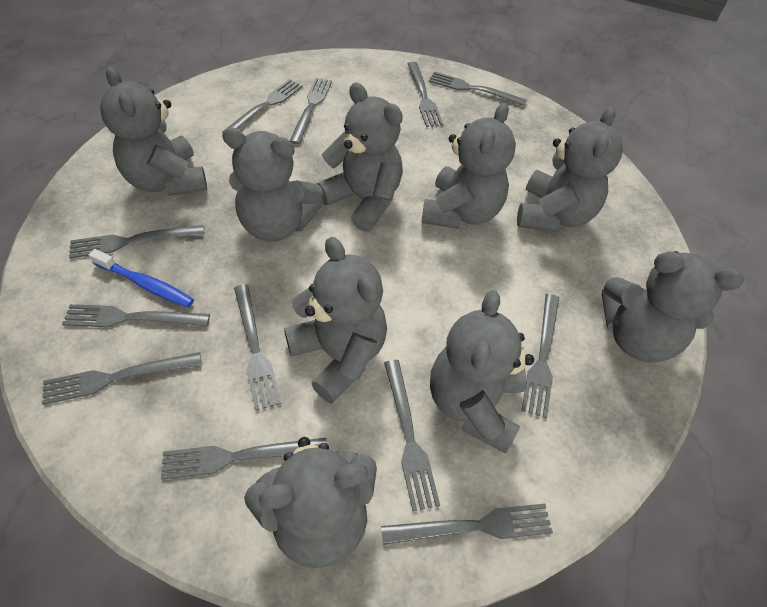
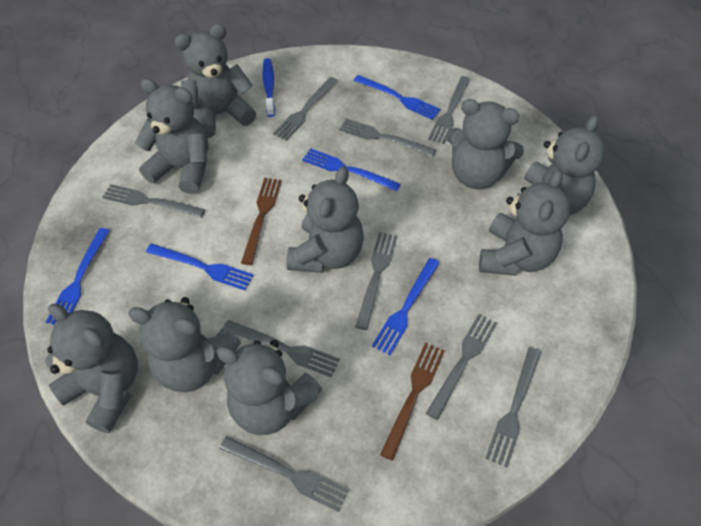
blue fork: none = 0 -> [46,228,110,325] [146,243,254,290] [302,148,401,192] [353,75,441,120] [372,258,440,355] = 5
brown fork: none = 0 -> [241,178,282,265] [380,343,445,461] = 2
grey fork: [42,352,202,405] [62,304,210,328] [69,225,204,258] [161,438,327,480] [222,79,303,133] [234,284,281,411] [290,78,332,144] [381,504,553,545] [384,360,440,511] [408,62,444,127] [429,71,527,106] [521,294,559,418] = 12 -> [102,184,205,218] [219,436,349,512] [223,320,340,378] [273,77,338,141] [339,118,436,157] [355,232,397,330] [426,314,497,420] [428,76,470,144] [486,347,541,468] = 9

